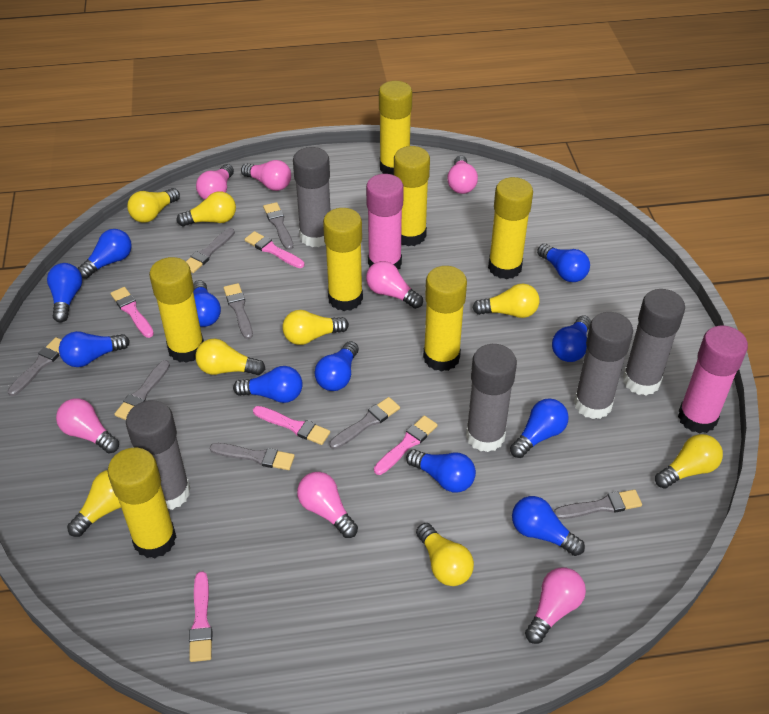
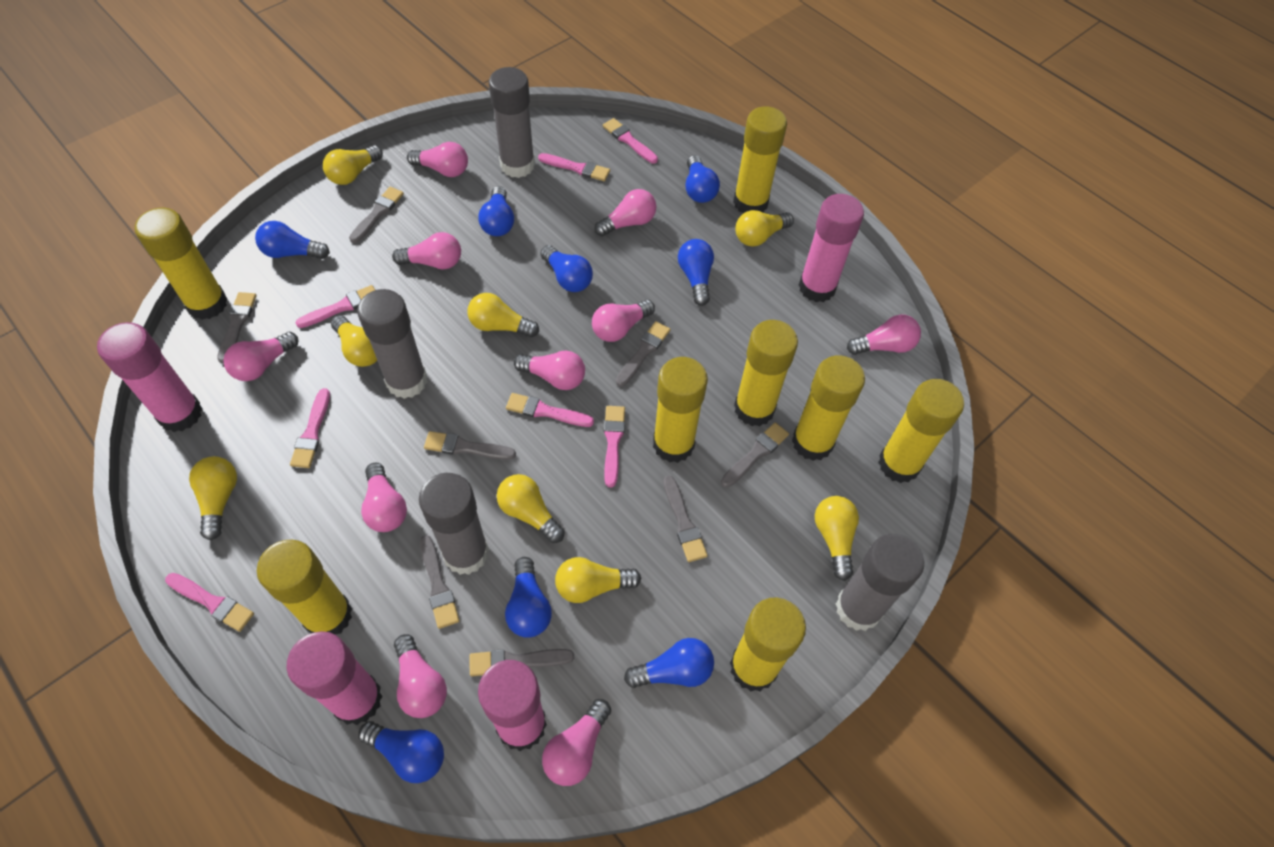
blue light bulb: [47,263,82,323] [59,331,130,367] [78,229,132,279] [193,280,221,327] [233,366,303,403] [315,341,359,391] [406,449,476,492] [510,398,569,458] [512,496,585,556] [537,244,590,282] [552,315,591,362] = 11 -> [255,221,330,259] [358,721,444,783] [478,186,514,236] [505,557,552,638] [540,245,593,292] [624,638,714,688] [678,239,714,306] [685,155,720,203] = 8
grey glue stick: [126,400,190,510] [293,147,331,247] [466,344,517,452] [574,312,633,419] [623,289,685,395] = 5 -> [357,289,427,399] [419,473,489,575] [489,67,535,178] [836,534,924,631] = 4
pink brush: [110,287,154,338] [189,571,212,662] [245,231,304,268] [253,406,330,445] [374,415,438,475] = 5 -> [165,573,254,632] [290,388,330,468] [295,285,375,328] [506,393,594,427] [538,153,610,181] [603,118,658,164] [604,406,625,487] = 7
pink glue stick: [366,174,404,269] [678,326,748,434] = 2 -> [97,322,202,432] [286,631,383,725] [478,660,547,751] [799,194,864,302] = 4
pink light bulb: [56,398,119,453] [196,164,234,200] [241,160,291,191] [297,472,358,538] [366,261,423,309] [447,156,478,194] [525,567,586,644] = 7 -> [223,332,298,381] [361,463,407,532] [392,232,461,270] [394,634,447,718] [407,142,468,177] [514,350,585,390] [542,699,611,786] [592,300,655,342] [594,189,656,236] [847,315,921,355] = 10
yellow glue stick: [108,448,176,558] [149,257,204,363] [323,208,363,311] [379,81,412,175] [394,146,430,246] [423,266,467,372] [488,177,533,279] = 7 -> [135,208,228,320] [257,540,352,635] [653,357,708,463] [730,597,806,692] [733,106,787,214] [734,320,798,426] [792,355,865,461] [878,379,964,483] = 8

